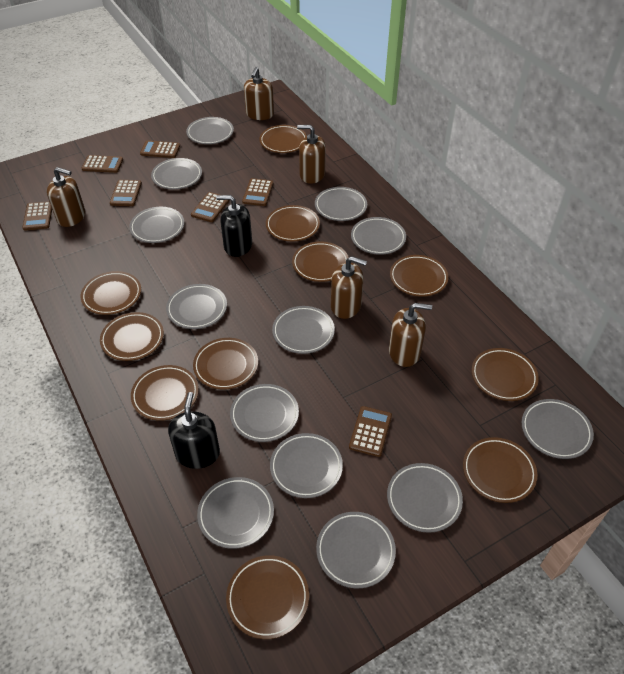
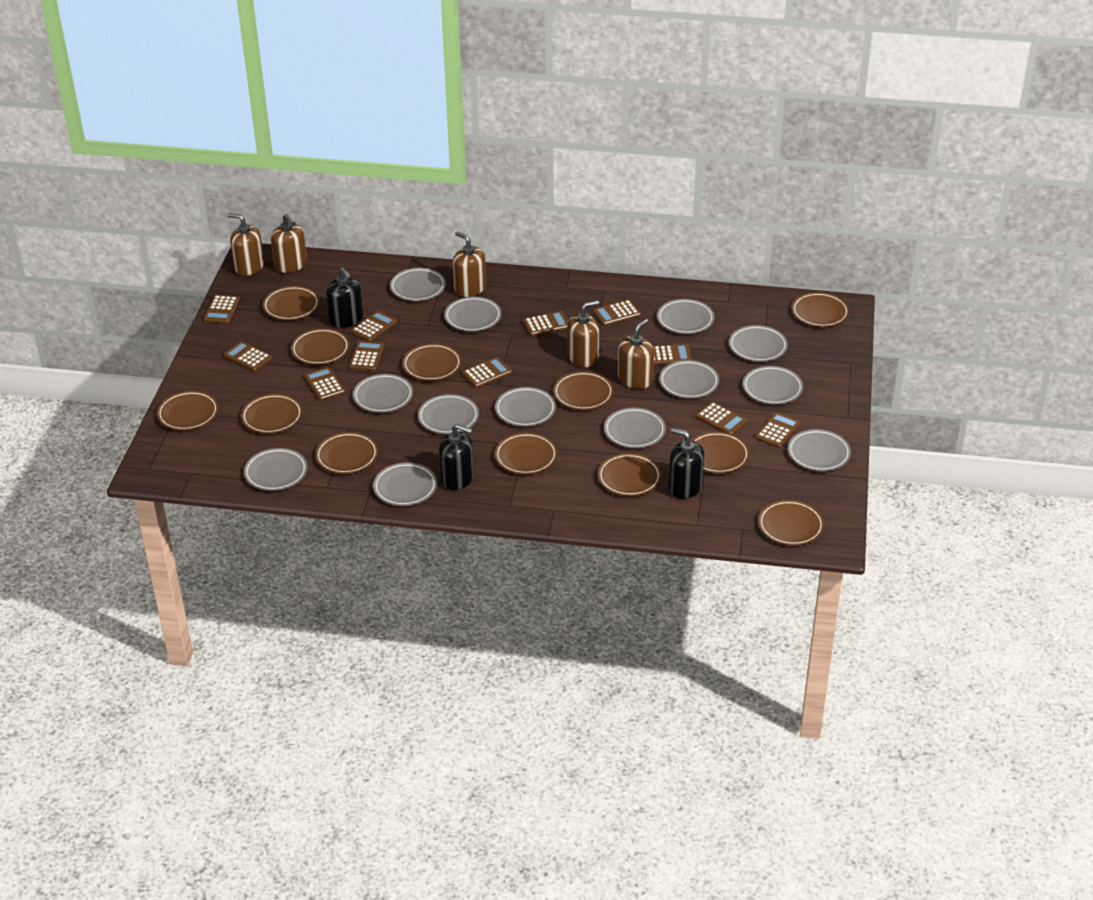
black soap dispenser: [168,392,220,469] [216,195,252,257] = 2 -> [326,267,363,328] [439,424,474,490] [668,428,704,499] = 3
brown calculator: [22,201,52,231] [82,155,123,173] [110,180,142,206] [140,140,180,158] [191,192,230,222] [242,178,274,206] [349,406,392,457] = 7 -> [203,295,240,324] [223,341,272,372] [304,367,345,401] [349,341,384,371] [350,311,397,341] [462,357,512,388] [523,311,568,336] [593,300,641,326] [653,344,692,365] [696,402,747,434] [755,412,801,448] = 11
brown plate: [81,271,141,315] [100,312,164,361] [131,365,199,421] [193,338,258,390] [226,555,309,639] [259,125,307,153] [266,205,320,241] [292,242,349,282] [390,255,448,297] [463,437,537,503] [472,348,539,401] = 11 -> [157,391,219,431] [241,394,303,434] [263,286,320,320] [291,328,350,365] [315,432,378,474] [402,344,462,381] [495,433,558,475] [553,371,614,410] [598,453,662,496] [691,432,750,474] [758,500,824,546] [792,292,849,327] = 12

